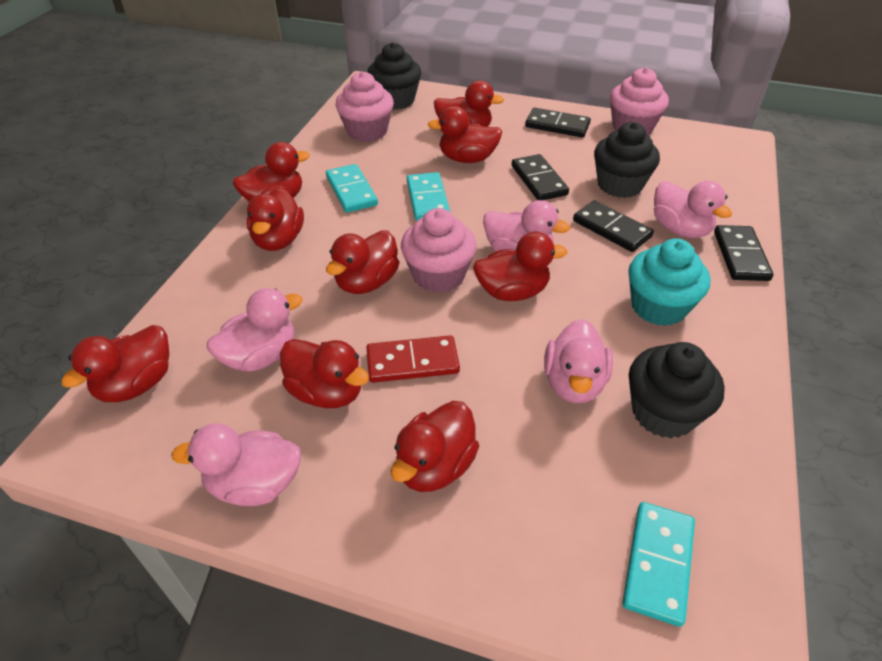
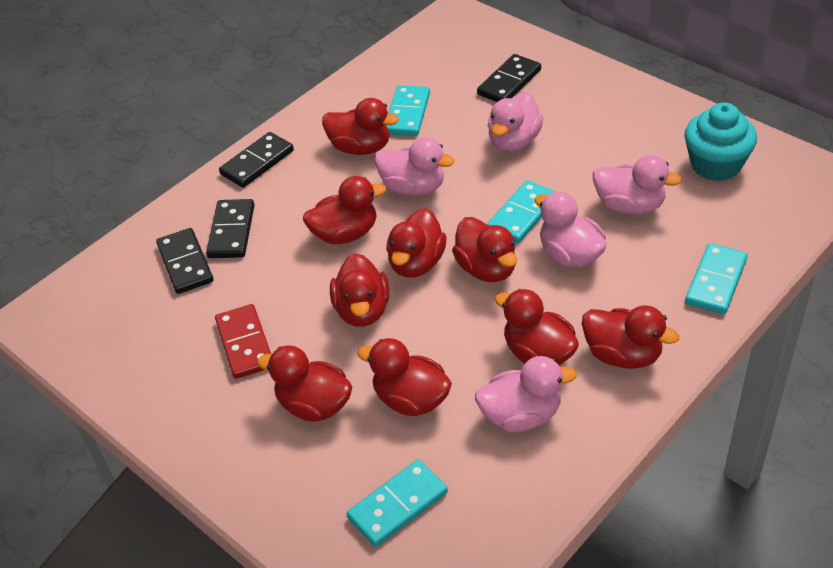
black cupcake: [367,42,421,110] [594,122,660,198] [629,342,725,438] = 3 -> none = 0
pink cupcake: [336,71,394,142] [401,208,476,293] [610,68,669,135] = 3 -> none = 0
turquoise domino: [326,164,378,213] [407,172,450,221] [622,502,695,627] = 3 -> [347,459,448,547] [386,85,430,136] [487,180,556,243] [685,243,747,314] = 4

